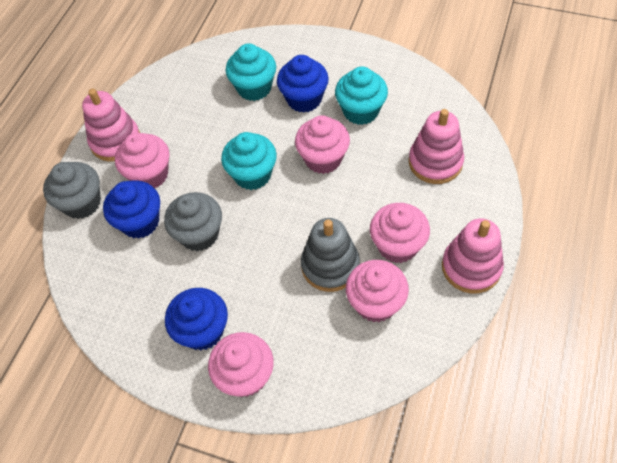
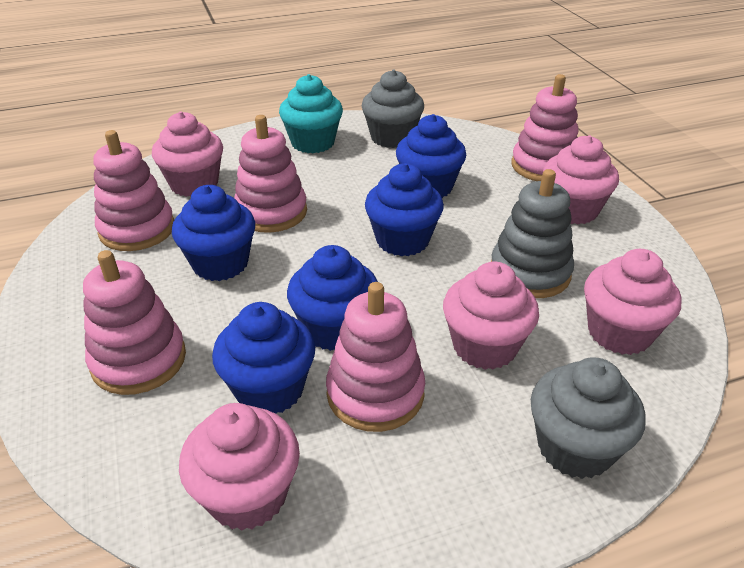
blue cupcake: [103,180,160,239] [165,288,228,350] [277,55,329,113] = 3 -> [172,185,255,281] [212,302,315,414] [287,245,378,351] [365,163,444,256] [396,114,466,198] = 5
pink stacking toy: [82,89,140,161] [409,109,464,184] [442,218,504,293] = 3 -> [83,250,186,395] [94,130,174,251] [234,115,307,233] [326,282,425,432] [511,74,579,181] = 5
turquoise cupcake: [221,132,277,190] [226,43,276,101] [335,67,388,125] = 3 -> [279,74,343,153] = 1

